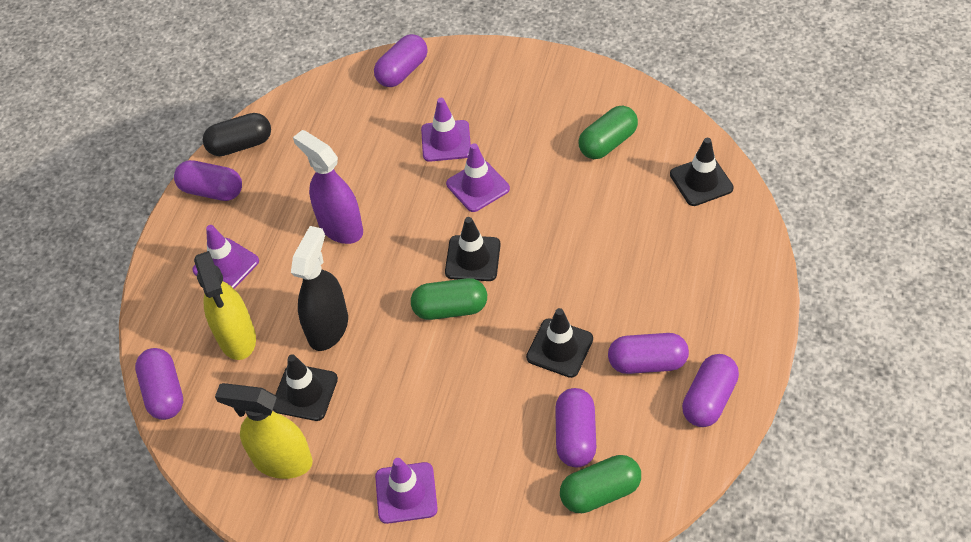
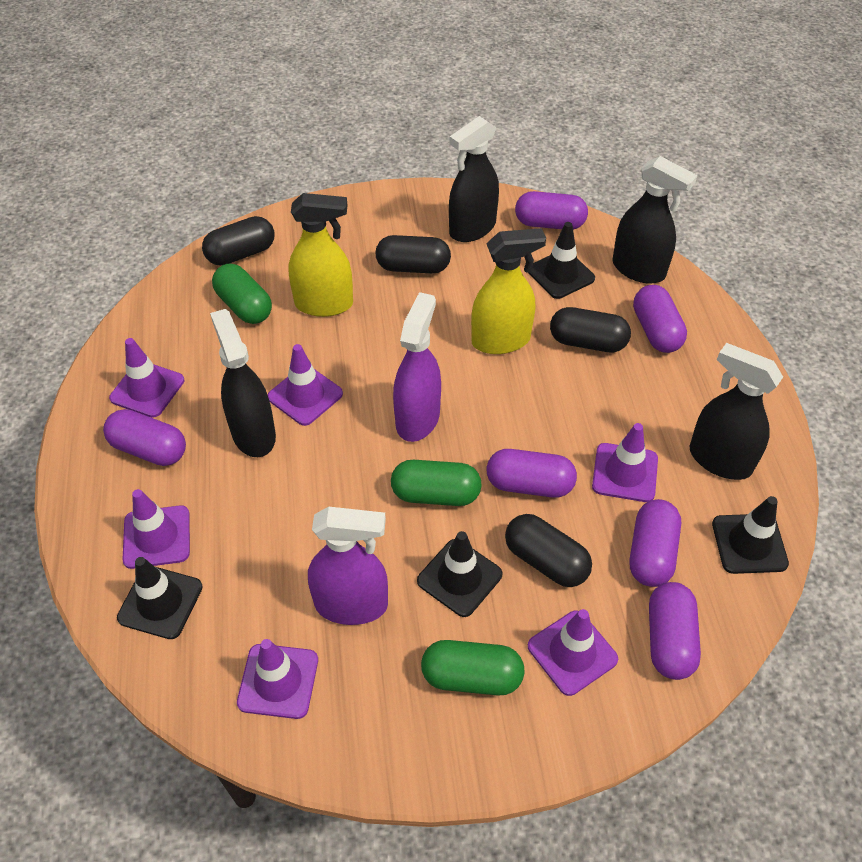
black capsule: [203,113,271,156] = 1 -> [202,216,275,266] [375,235,451,273] [505,514,592,587] [550,307,631,352] = 4
black spray bottle: [291,226,348,351] = 1 -> [210,309,276,457] [449,116,499,242] [613,156,697,284] [690,343,783,480] = 4
purple spray bottle: [293,130,363,244] = 1 -> [308,507,388,625] [393,292,441,442] = 2
purple traffic cone: [192,225,259,289] [375,458,438,524] [421,98,471,162] [446,143,510,212] = 4 -> [109,338,184,418] [122,489,190,569] [237,639,318,719] [268,344,343,426] [528,609,618,696] [592,423,658,502] = 6

